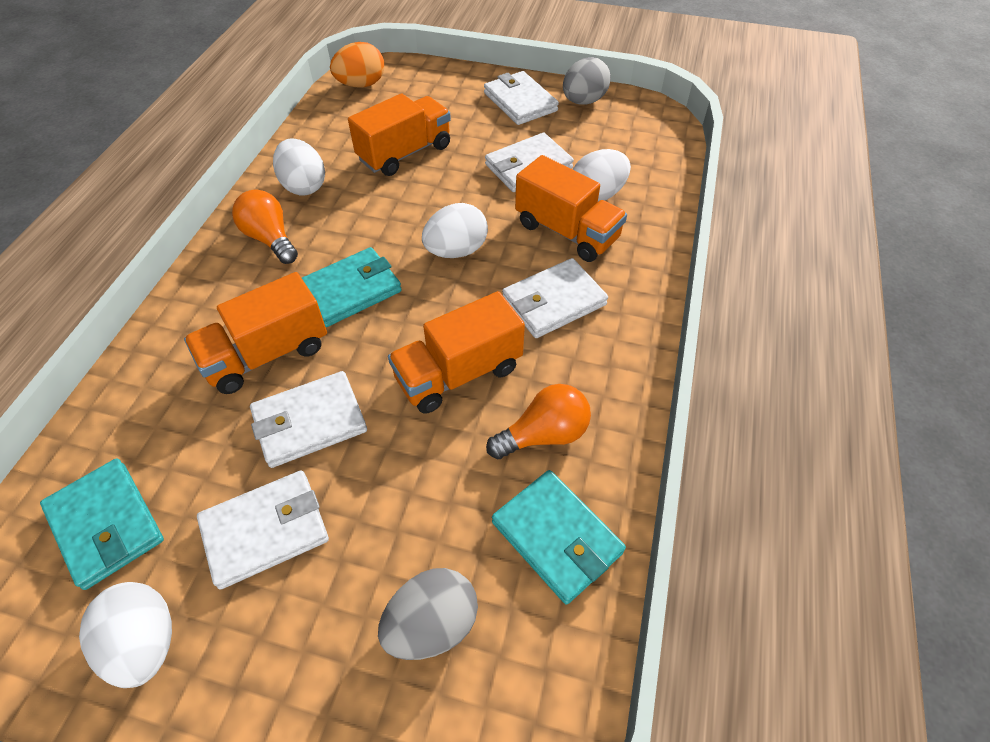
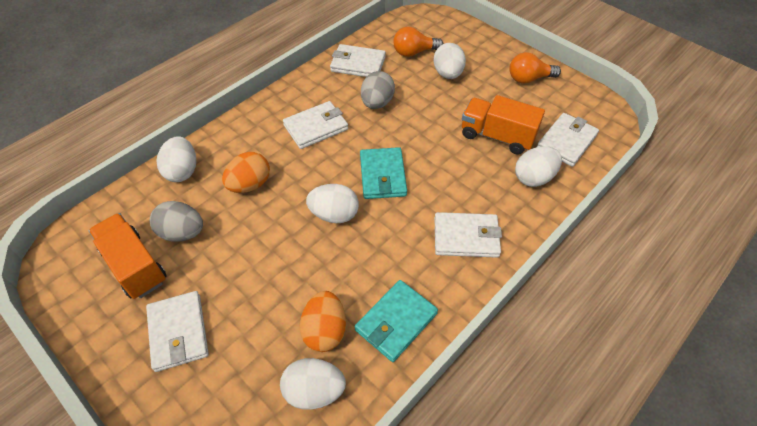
orange egg: [330,42,384,87] = 1 -> [222,152,270,193] [299,291,346,352] = 2
orange truck: [184,272,327,394] [348,93,451,176] [388,291,525,414] [515,155,627,262] = 4 -> [89,213,167,299] [462,95,545,155] = 2
turquoise wallet: [40,458,164,590] [302,247,402,327] [492,470,626,604] = 3 -> [355,280,438,362] [360,147,407,199] = 2
white egg: [79,582,172,688] [273,138,325,196] [422,203,488,258] [573,149,631,201] = 4 -> [156,136,196,182] [280,358,346,409] [306,184,359,223] [434,43,466,79] [515,146,562,187] = 5

